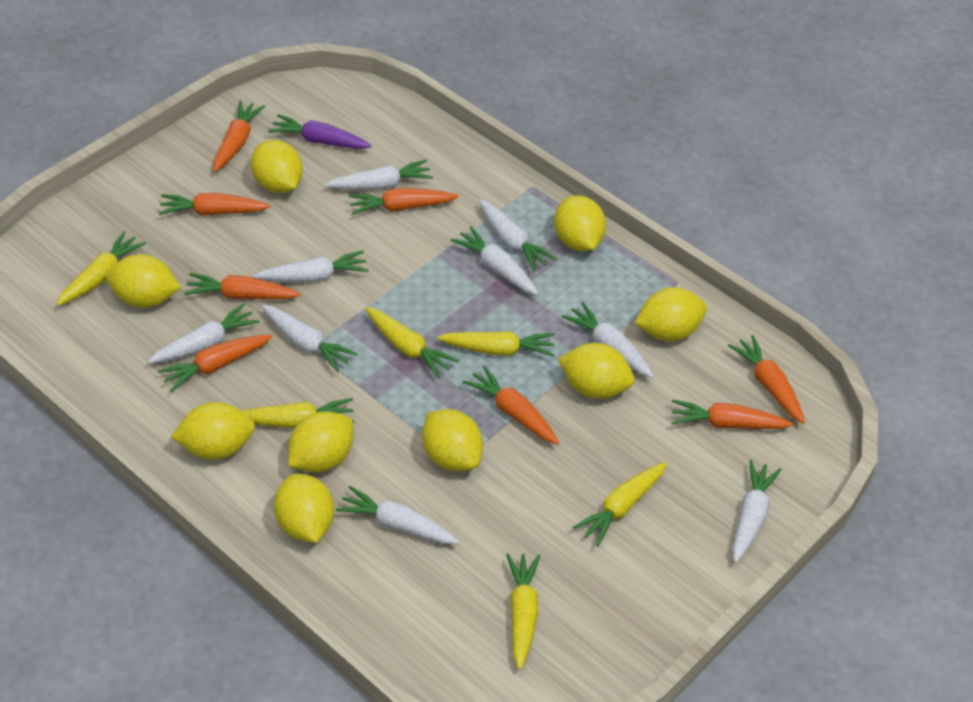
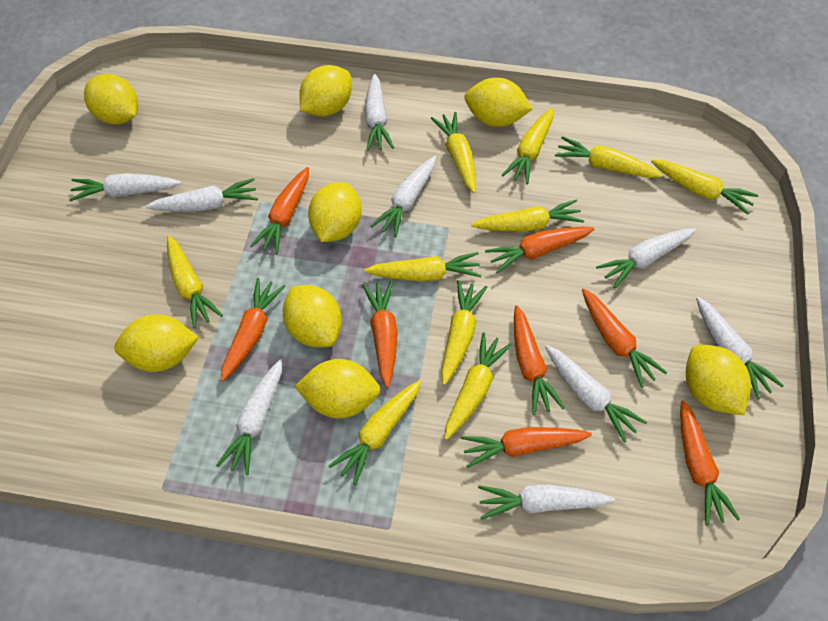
purple carrot: [268,114,372,149] = 1 -> none = 0
yellow carrot: [57,231,146,306] [242,398,354,428] [365,307,459,378] [437,331,555,357] [506,553,540,670] [573,462,667,546] = 6 -> [167,235,223,328] [328,380,421,485] [364,252,482,282] [431,112,476,193] [441,280,487,385] [444,332,512,440] [471,199,584,232] [502,108,554,185] [555,136,662,178] [651,159,758,215] = 10
yellow lemon: [106,254,181,308] [171,402,255,460] [251,140,303,193] [274,474,334,543] [288,411,353,473] [422,409,483,471] [554,195,606,251] [558,343,634,399] [635,287,707,341] = 9 -> [84,74,138,124] [114,314,199,372] [283,285,342,347] [295,359,380,418] [299,65,352,117] [308,182,362,242] [464,77,532,127] [686,345,751,415] = 8

